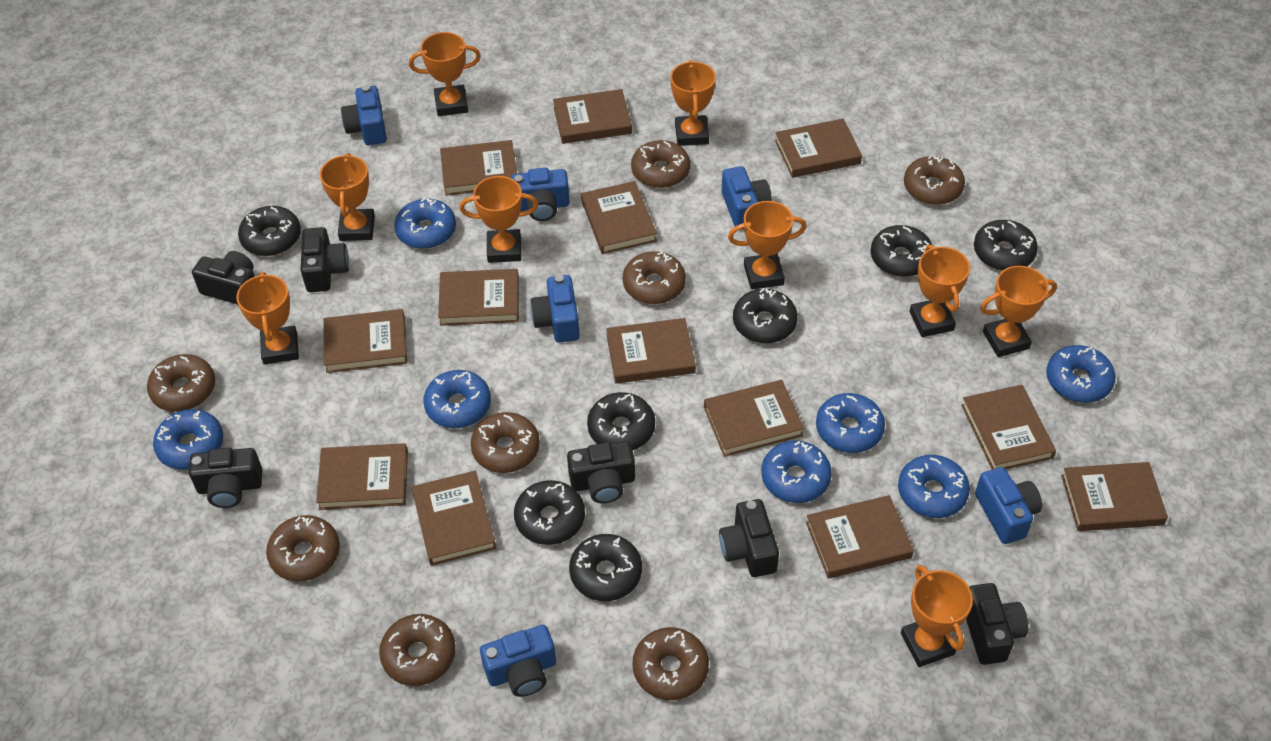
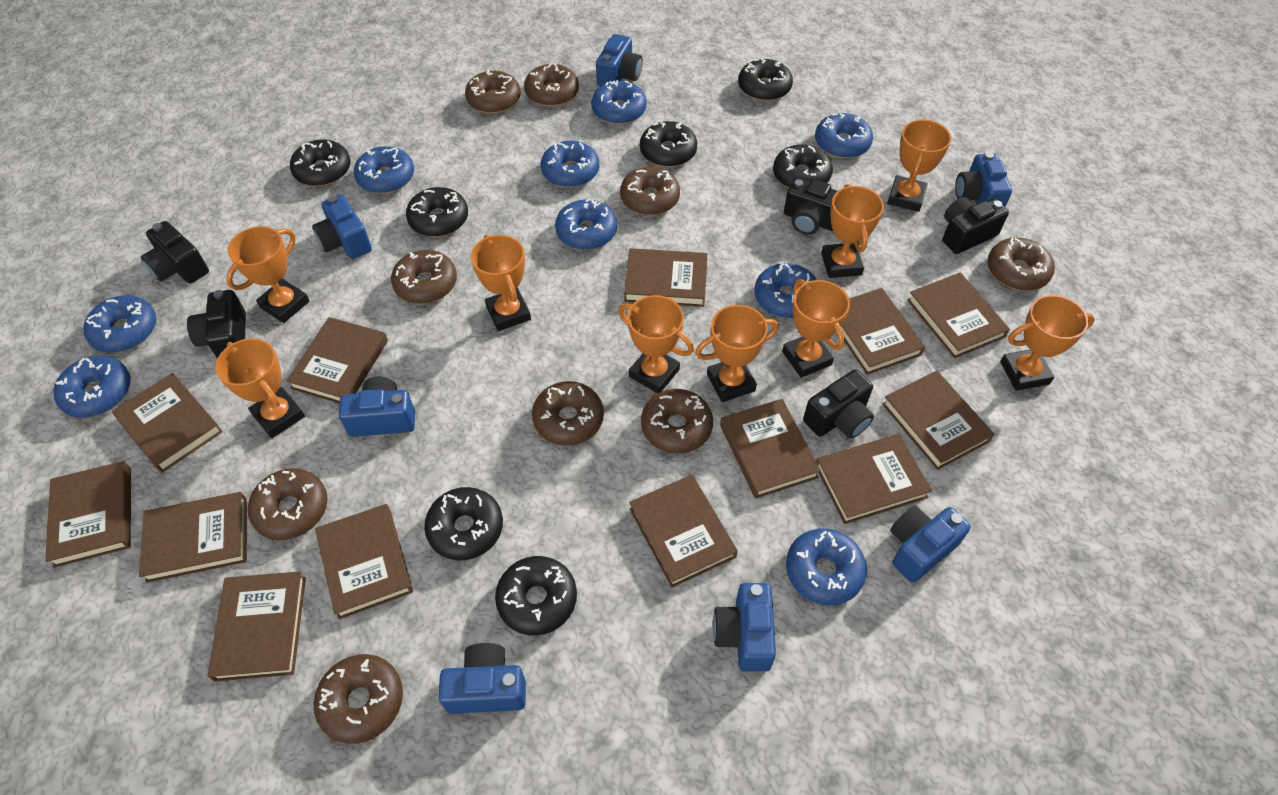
black camera: [189,448,262,508] [192,251,255,304] [301,227,349,292] [567,442,635,503] [719,499,779,577] [966,583,1028,665] = 6 -> [141,221,209,283] [187,290,246,358] [784,178,837,235] [803,369,874,439] [942,197,1009,254] = 5
blue camera: [341,85,387,145] [480,625,556,697] [511,167,570,221] [530,275,580,343] [722,166,772,229] [975,467,1042,544] = 6 -> [312,194,372,259] [339,377,415,437] [438,643,526,714] [596,34,643,87] [713,583,776,672] [890,506,971,583] [955,152,1012,207] = 7
blue donut: [153,409,223,470] [394,198,456,249] [423,370,491,428] [761,441,832,503] [816,393,885,453] [898,455,970,518] [1046,345,1115,403] = 7 -> [53,356,131,418] [83,295,156,353] [354,146,414,194] [541,141,599,188] [555,199,617,250] [591,80,647,124] [754,263,817,318] [786,528,867,605] [815,113,873,159] = 9
brown donut: [147,354,215,412] [266,515,340,581] [379,614,456,686] [471,412,540,473] [623,251,686,304] [631,140,690,188] [632,627,709,700] [904,155,965,205] = 8 -> [248,468,328,540] [314,654,403,744] [391,250,457,304] [465,70,520,114] [524,63,579,107] [532,381,604,445] [620,167,680,215] [641,389,713,453] [987,238,1055,291] = 9

